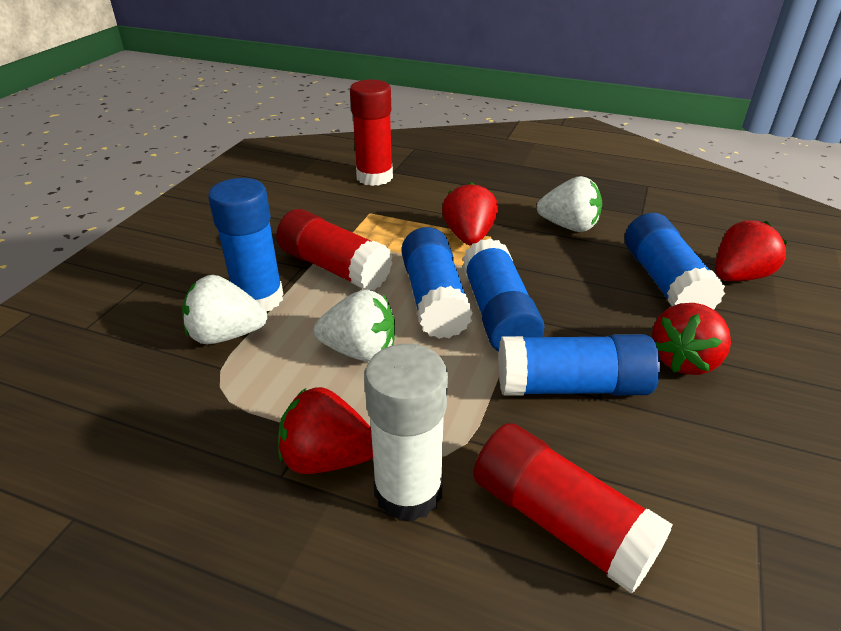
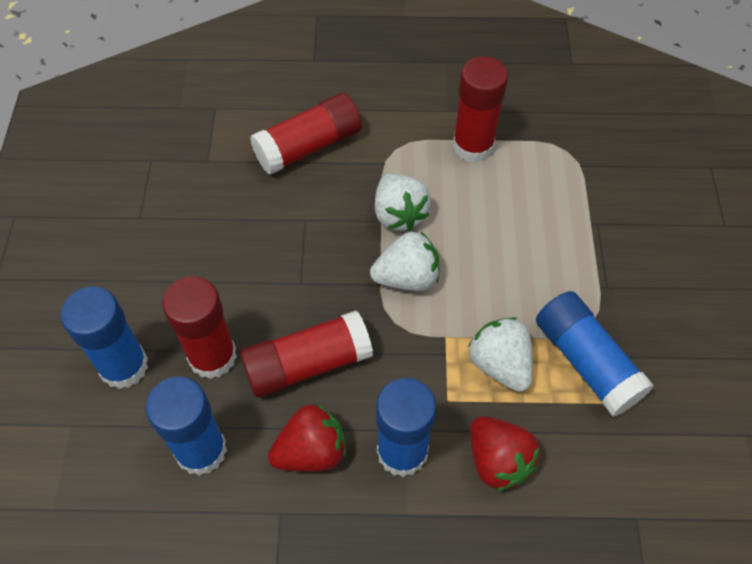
blue glue stick: [208,178,284,311] [402,227,473,339] [462,238,545,352] [498,334,660,396] [625,213,725,310] = 5 -> [61,286,148,389] [145,377,227,476] [376,378,436,477] [536,291,654,417] = 4
red glue stick: [276,209,393,291] [350,80,393,186] [473,423,673,594] = 3 -> [162,276,237,379] [240,310,373,398] [250,93,362,175] [453,56,508,163] = 4
red strawberry: [278,387,373,474] [442,182,498,245] [652,303,731,375] [715,220,787,281] = 4 -> [268,403,346,472] [470,416,540,491] = 2
white glue stick: [364,344,448,521] = 1 -> none = 0

